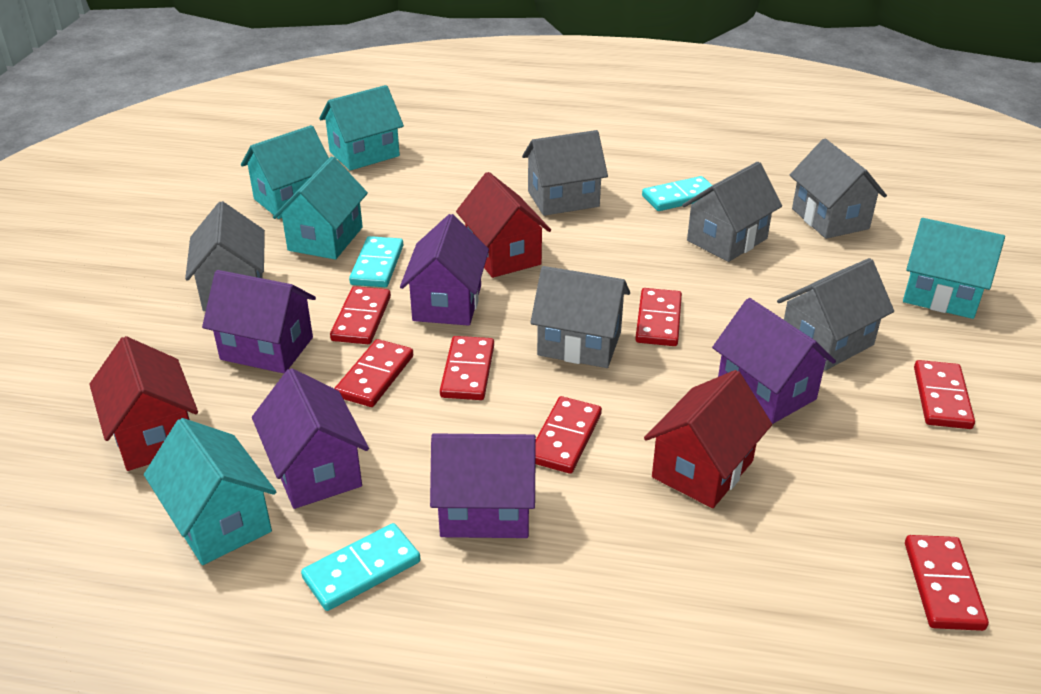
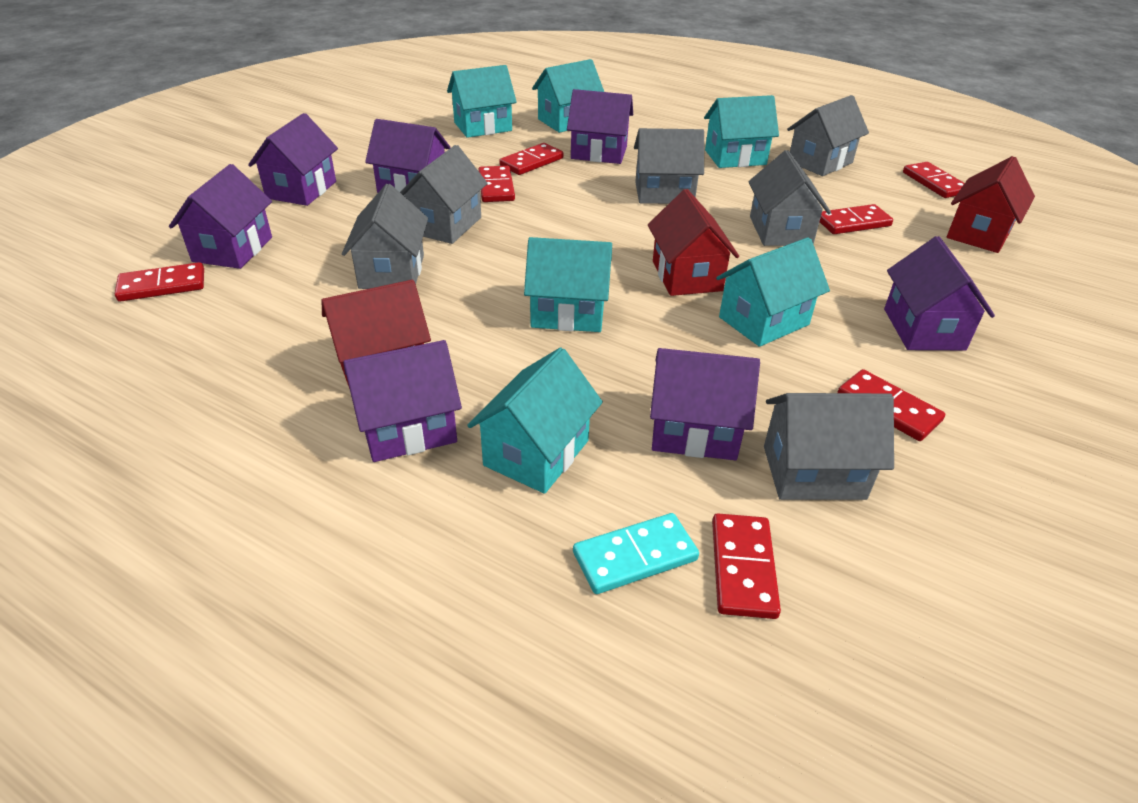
purple house: [202,270,316,373] [252,368,369,509] [400,214,489,326] [430,433,536,538] [712,298,836,424] = 5 -> [169,164,272,269] [248,113,338,206] [343,340,462,462] [365,119,451,193] [567,89,633,164] [650,348,760,460] [884,236,995,350] = 7
turquoise domino: [301,523,421,611] [349,236,403,287] [642,176,712,211] = 3 -> [573,513,699,594] = 1
turquoise house: [144,418,276,565] [241,125,329,219] [273,156,368,259] [319,85,404,171] [903,218,1005,319] = 5 -> [447,65,517,138] [467,348,603,494] [524,237,612,332] [532,59,604,133] [704,95,779,168] [716,237,830,347] = 6

